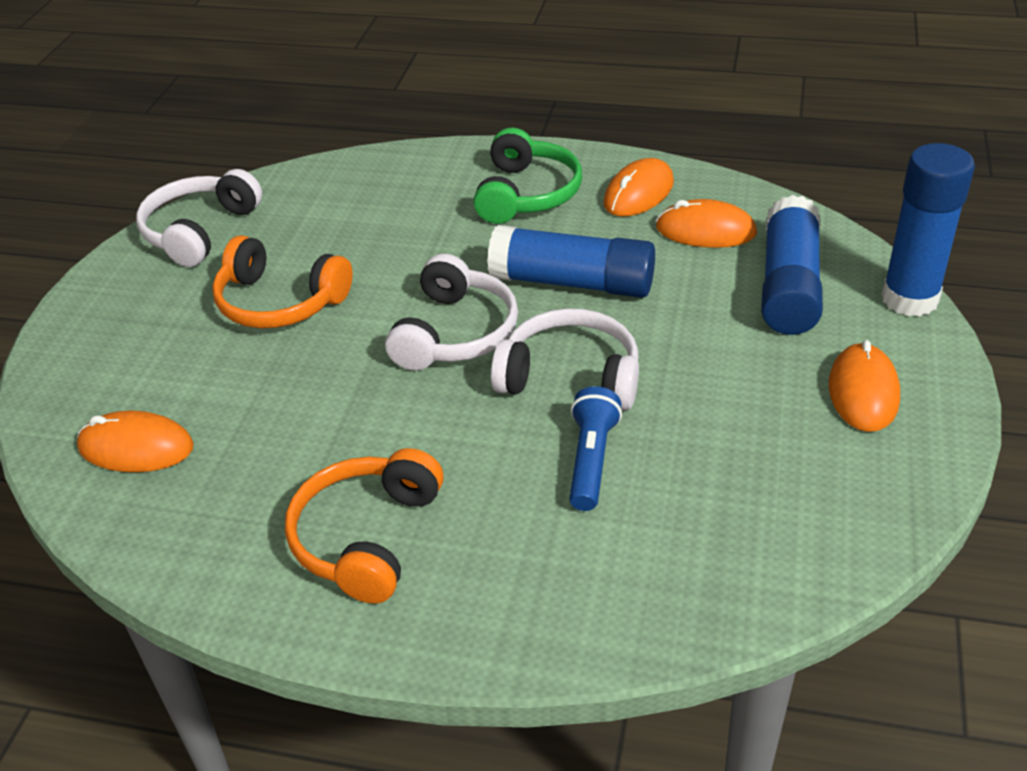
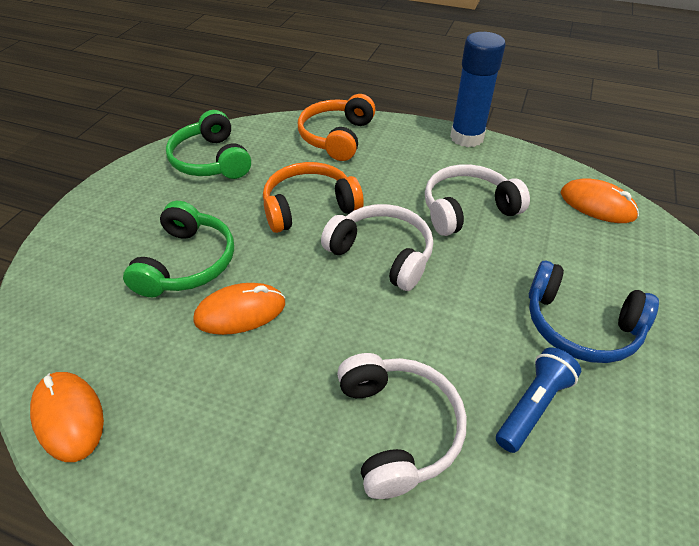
blue glue stick: [487,225,655,298] [761,195,823,335] [881,143,975,317] = 3 -> [450,32,506,147] = 1
blue headphones: none = 0 -> [529,261,659,363] = 1
green headphones: [473,128,582,224] = 1 -> [123,201,234,297] [166,110,251,179] = 2
orange mouse: [77,411,194,472] [604,158,674,216] [656,199,757,248] [829,340,900,432] = 4 -> [30,372,104,462] [194,283,285,335] [561,178,639,223] = 3

